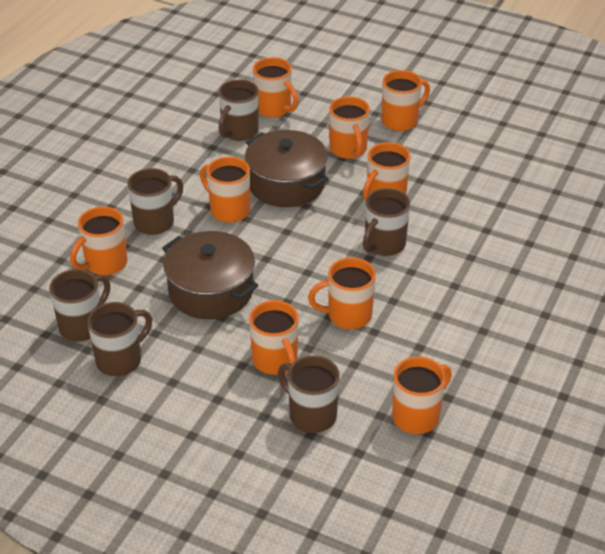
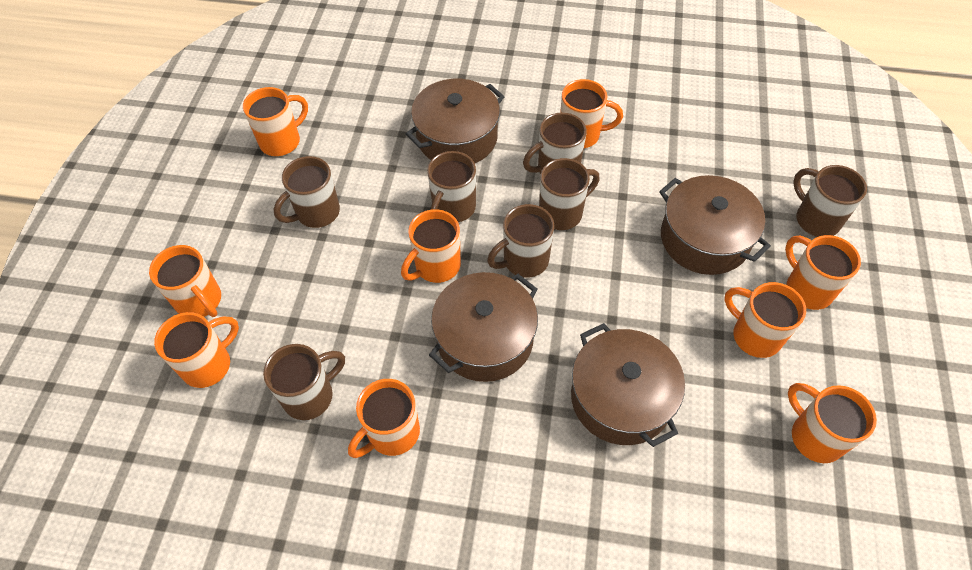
brown mug: [49,269,110,342] [87,302,152,376] [128,168,183,235] [219,79,259,141] [278,355,340,433] [363,188,410,256] = 6 -> [263,344,345,420] [273,156,340,228] [427,151,476,222] [487,204,554,278] [523,112,587,174] [539,158,600,230] [793,165,867,237] = 7
brown pot: [162,231,258,319] [245,130,328,207] = 2 -> [406,79,504,163] [429,272,538,382] [571,323,685,447] [659,175,771,275] = 4

